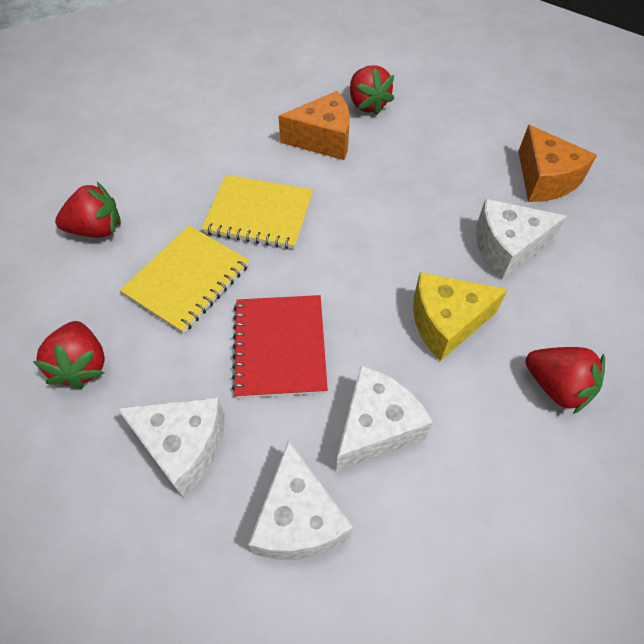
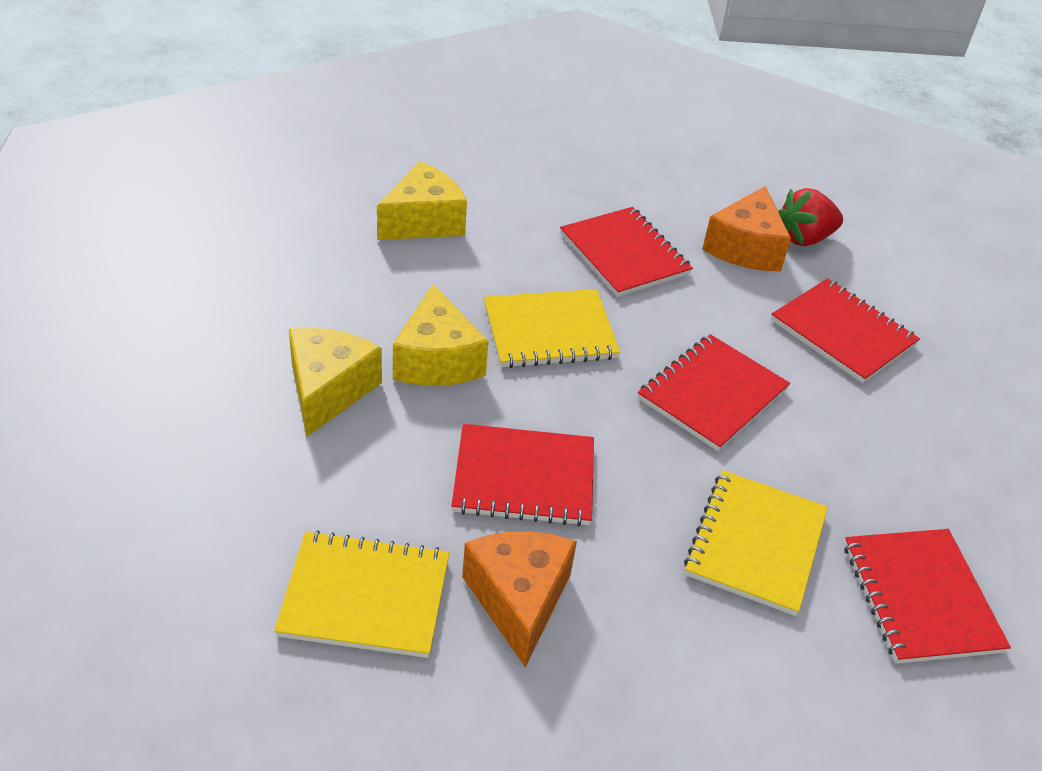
red notebook: [232,295,328,398] = 1 -> [451,424,594,526] [560,207,693,297] [638,334,790,452] [771,278,920,383] [844,529,1011,664] = 5
red strawberry: [33,321,105,389] [55,182,121,238] [350,65,394,116] [526,347,605,414] = 4 -> [778,188,843,246] = 1
white cheese: [117,397,225,497] [248,440,353,560] [336,365,433,471] [476,199,567,280] = 4 -> none = 0
yellow cheese: [413,272,508,361] = 1 -> [289,328,382,437] [377,161,467,240] [393,284,489,386] = 3
yellow notebook: [120,226,249,334] [202,175,313,249] = 2 -> [274,530,450,658] [484,289,620,368] [684,470,828,616] = 3

